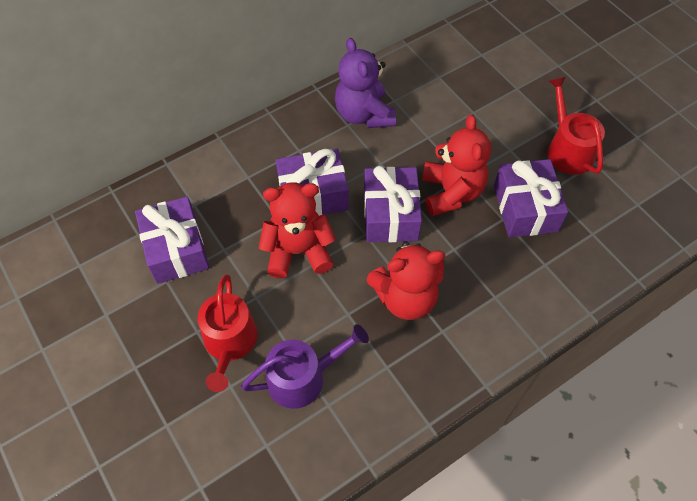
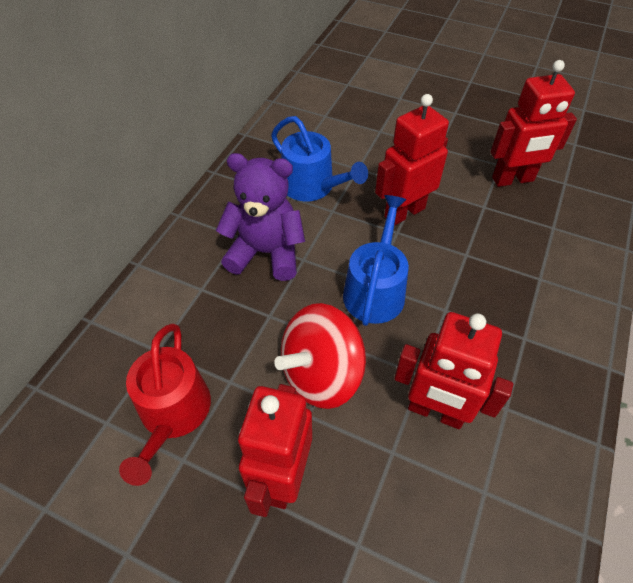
blue watering can: none = 0 -> [271,116,368,201] [343,195,409,326] = 2
purple gift: [135,196,209,284] [276,149,349,216] [364,166,422,242] [494,159,568,238] = 4 -> none = 0
purple watering can: [241,324,369,409] = 1 -> none = 0
red robot: none = 0 -> [238,384,312,517] [375,94,449,226] [394,312,513,429] [490,60,577,187] = 4
red spinning top: none = 0 -> [274,303,366,409] = 1
red teddy bear: [259,182,336,278] [367,241,445,320] [422,115,491,216] = 3 -> none = 0
red watering can: [198,275,258,392] [547,77,605,175] = 2 -> [119,324,211,486] = 1

